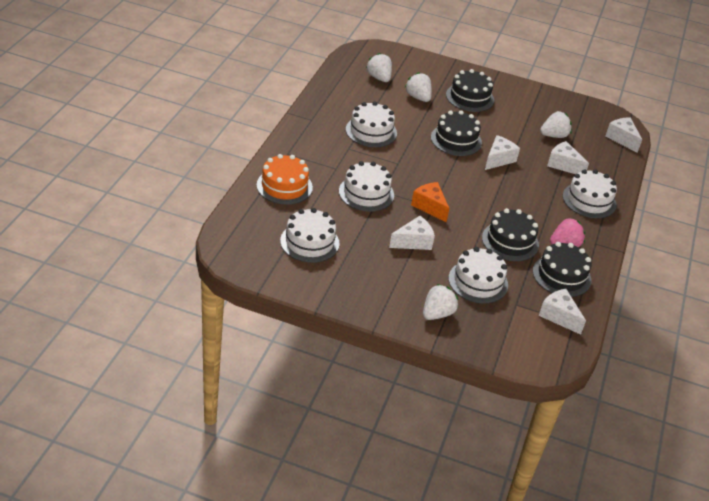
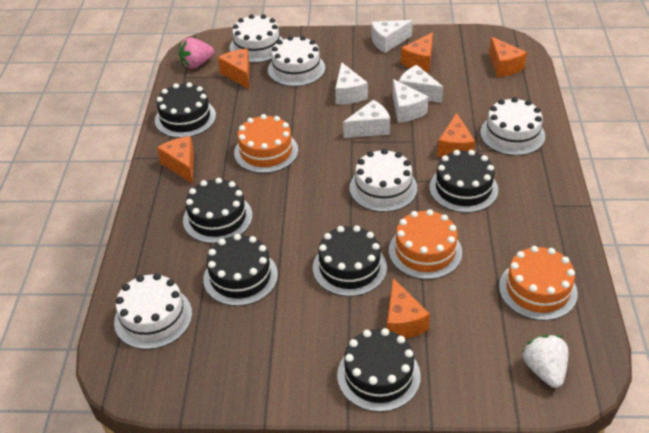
black cake: [431,110,482,156] [446,69,494,112] [482,208,539,261] [533,242,591,297] = 4 -> [155,82,216,138] [183,178,252,244] [203,234,278,306] [313,225,387,297] [337,328,421,412] [429,150,498,213] = 6
orange cake: [257,154,313,205] = 1 -> [234,114,298,173] [389,209,462,279] [499,246,578,321] = 3
orange cheese: [411,182,450,222] = 1 -> [157,136,194,184] [218,49,250,89] [387,278,430,339] [401,32,433,72] [437,113,475,157] [489,37,527,77] = 6
white strawberry: [366,53,392,82] [405,72,432,102] [423,284,458,320] [540,111,572,138] = 4 -> [522,335,568,388] = 1

